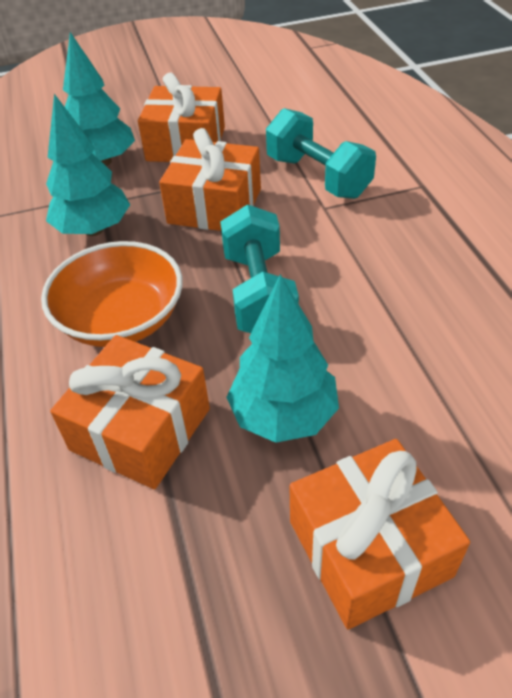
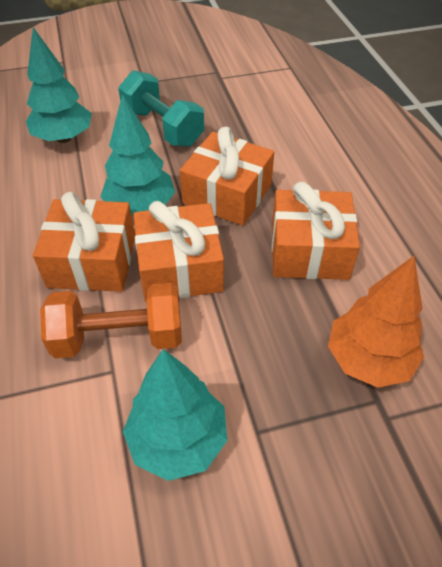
orange bowl: [41,241,183,347] = 1 -> none = 0
orange dumbbell: none = 0 -> [40,283,182,358] = 1
orange tree: none = 0 -> [328,256,424,388] = 1
turquoise dumbbell: [220,204,299,333] [266,108,376,199] = 2 -> [118,70,204,147] = 1

